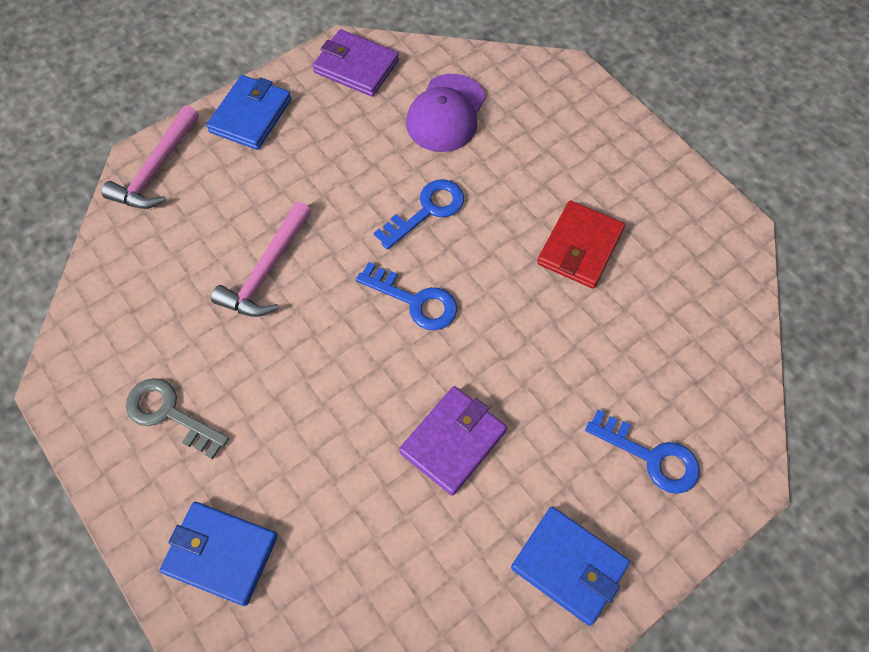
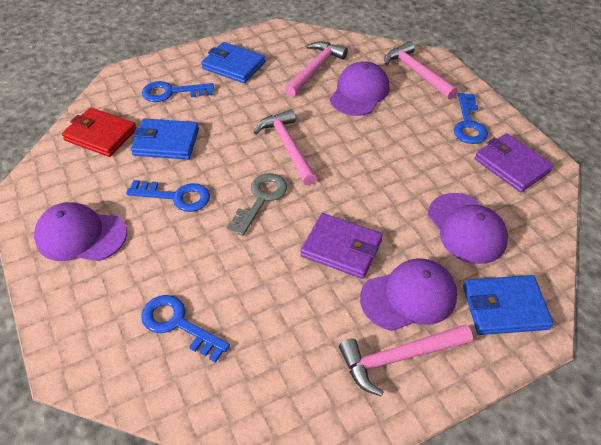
blue key: [356,262,457,330] [374,179,464,250] [585,409,700,494] = 3 -> [126,180,210,212] [141,295,230,363] [142,81,214,102] [454,93,488,144] = 4
pink hammer: [102,105,199,209] [211,201,311,317] = 2 -> [254,109,317,185] [285,42,348,97] [339,324,473,396] [384,41,458,99] = 4
purple cap: [406,74,486,152] = 1 -> [34,202,127,261] [330,61,390,116] [360,258,457,331] [428,193,508,264] = 4

